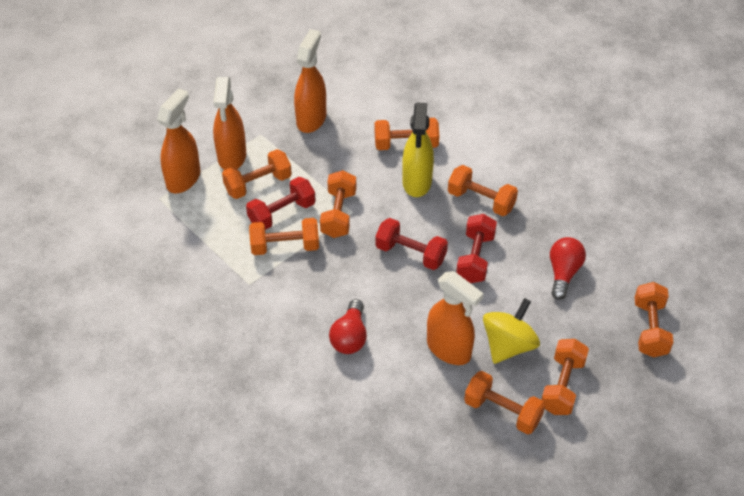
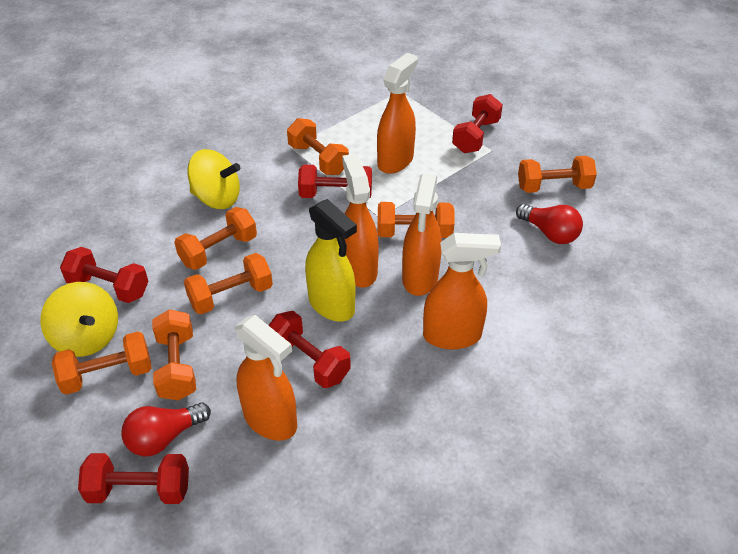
orange dumbbell: [222,149,292,199] [249,218,319,255] [320,170,356,238] [375,118,439,150] [448,165,518,216] [464,371,545,435] [541,339,589,415] [635,282,673,358] = 8 -> [52,331,152,395] [152,309,196,400] [174,207,257,270] [184,253,273,314] [287,118,349,175] [377,202,454,238] [518,156,597,193] = 7
orange spray bottle: [157,88,200,193] [213,77,246,170] [294,29,326,133] [427,271,484,365] = 4 -> [235,315,297,441] [342,154,379,288] [377,53,418,174] [402,173,442,296] [423,233,501,349] = 5
red dumbbell: [246,177,316,230] [376,218,448,270] [456,214,497,283] = 3 -> [60,247,149,303] [78,453,189,504] [268,311,351,388] [298,165,372,198] [452,94,503,153] = 5
yellow spinning top: [483,298,540,364] = 1 -> [40,282,118,357] [187,149,240,209] = 2

